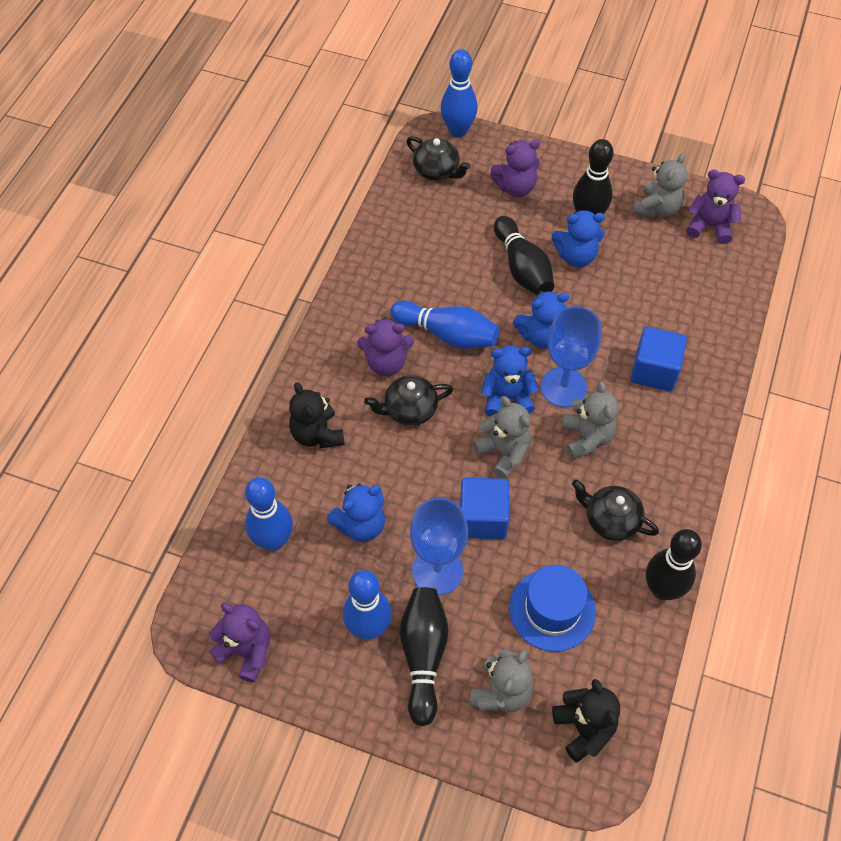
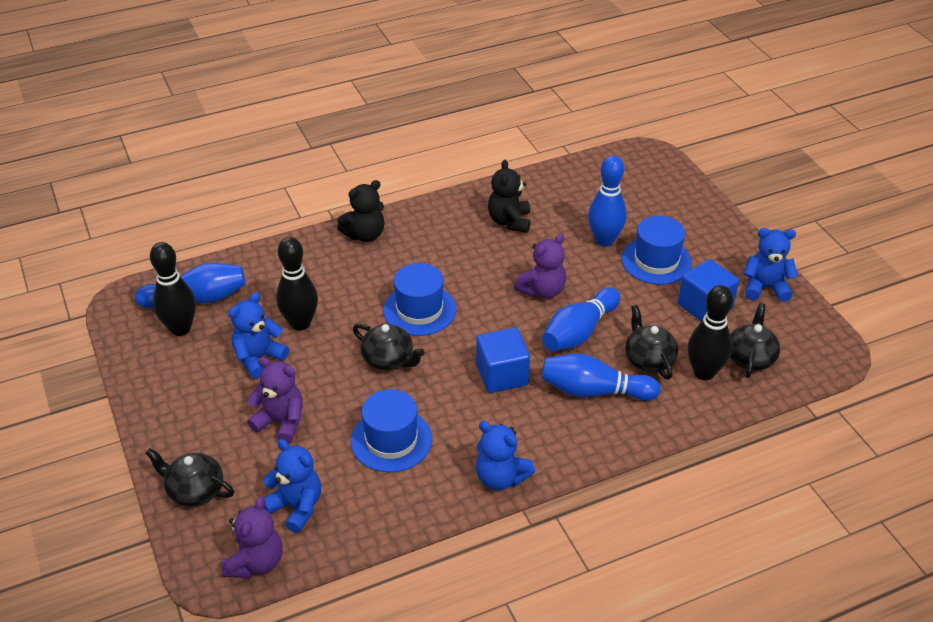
black bowling pin: [400,587,449,726] [494,216,554,295] [573,139,613,214] [646,529,702,600] = 4 -> [150,242,196,336] [276,237,318,331] [688,285,733,380] = 3
black teapot: [364,375,453,426] [406,136,471,181] [572,480,659,541] = 3 -> [145,448,234,507] [353,323,425,370] [625,305,678,380] [730,303,780,378] = 4
blue goblet: [410,498,468,595] [541,306,601,407] = 2 -> none = 0
blue hat: [509,565,596,652] = 1 -> [351,389,432,472] [383,263,456,336] [622,216,692,285] = 3
grey teddy bear: [469,649,533,712] [473,396,531,479] [562,381,618,460] [633,153,688,218] = 4 -> none = 0
purple teddy bear: [209,603,270,683] [357,317,414,376] [490,140,540,197] [686,170,745,244] = 4 -> [222,496,283,578] [247,357,303,443] [514,233,566,298] = 3

